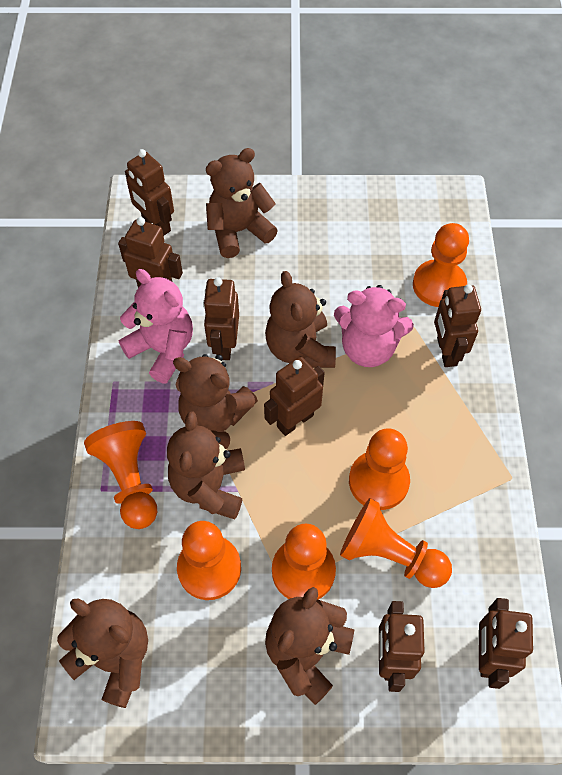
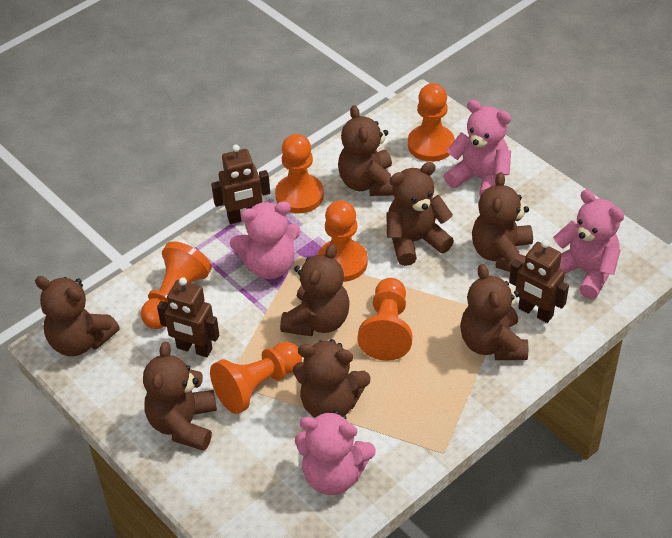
brown robot: [118,217,183,288] [125,149,174,236] [203,277,239,360] [264,357,325,436] [379,601,425,692] [434,284,481,367] [479,598,533,689] = 7 -> [157,277,219,357] [211,145,270,224] [509,240,569,323] = 3
brown teddy bear: [57,599,148,708] [167,411,245,519] [173,354,258,431] [206,148,278,258] [265,271,336,368] [265,587,354,705] = 6 -> [35,276,120,356] [143,342,217,451] [280,244,349,336] [293,339,371,418] [338,105,394,196] [386,162,454,266] [460,264,528,360] [472,172,533,272] = 8
pink teddy bear: [119,269,193,383] [334,285,414,367] = 2 -> [230,201,301,279] [295,410,376,495] [444,100,511,197] [553,190,624,299] = 4

